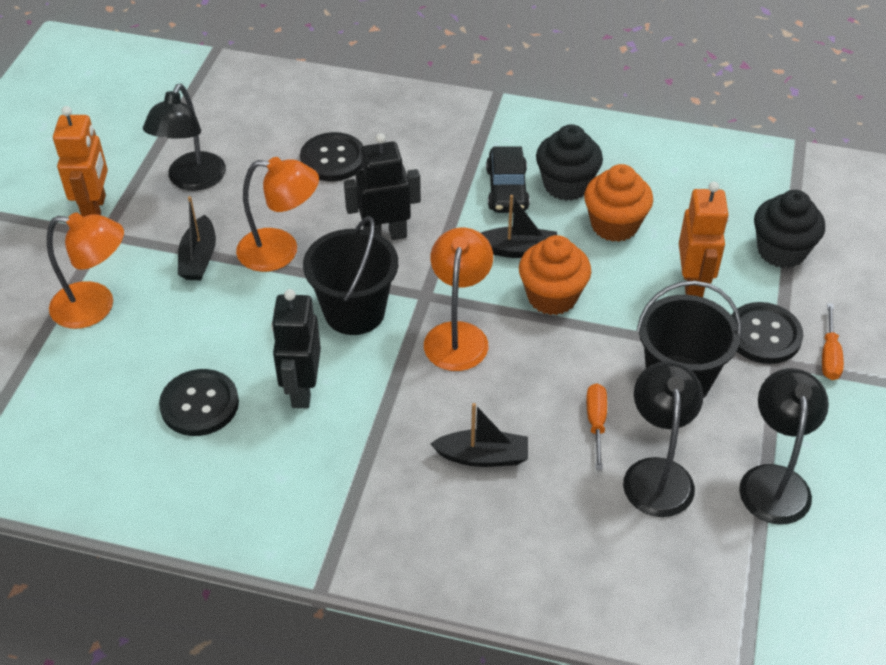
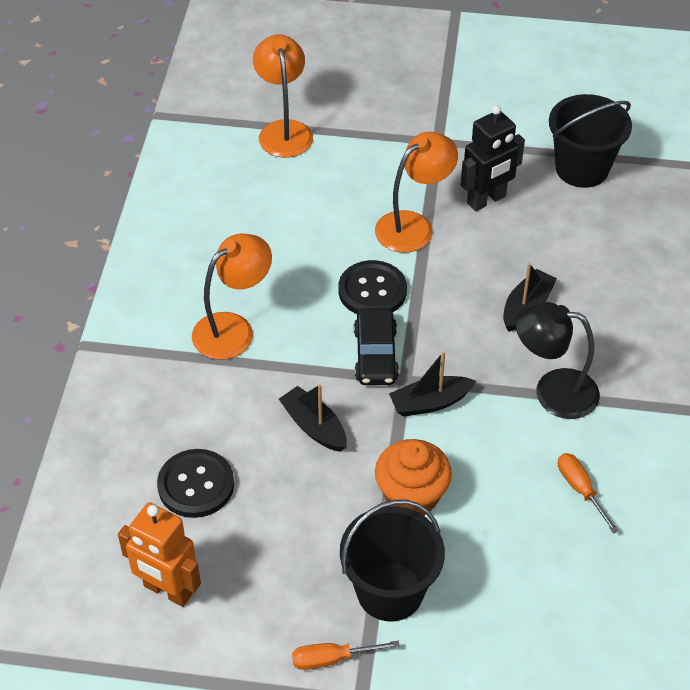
black button: [159,369,239,436] [300,132,363,181] [731,302,803,364] = 3 -> [157,449,234,518] [338,260,407,314] = 2
black cupcake: [536,124,603,201] [754,190,825,268] = 2 -> none = 0
black lamp: [143,84,226,191] [623,361,703,517] [739,368,829,524] = 3 -> [515,302,600,419] = 1
black robot: [271,289,321,408] [344,133,421,240] = 2 -> [461,105,525,211] = 1
orange cupcake: [519,235,591,315] [584,164,653,242] = 2 -> [375,439,452,516] = 1
orange robot: [53,106,108,217] [679,182,729,297] = 2 -> [118,502,201,607] = 1

